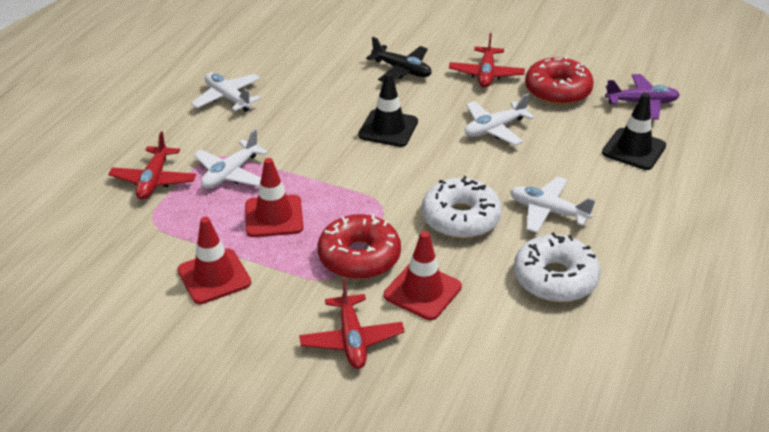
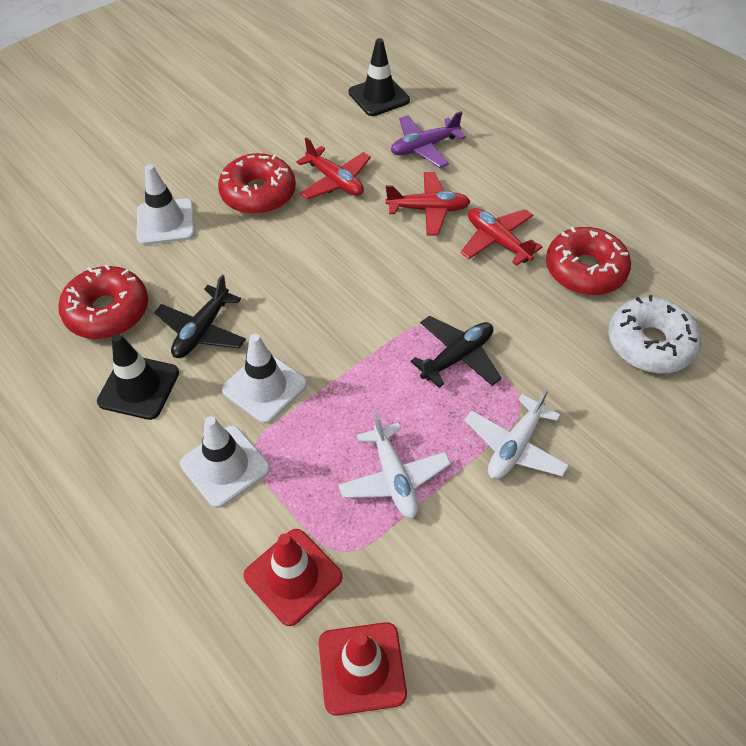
black plane: [366,37,431,82] = 1 -> [154,275,246,358] [411,316,502,388] = 2
red donut: [318,214,401,279] [525,56,594,105] = 2 -> [58,264,148,339] [218,153,296,214] [546,227,631,295] = 3
red traffic cone: [177,217,251,304] [245,158,304,237] [384,231,462,320] = 3 -> [244,529,343,626] [319,622,407,716] = 2
white donut: [422,176,502,239] [514,232,600,302] = 2 -> [608,295,701,373] = 1
white plane: [191,73,261,112] [194,129,268,189] [465,94,534,145] [510,176,595,233] = 4 -> [339,413,451,518] [464,388,569,479] = 2
white traffic cone: none = 0 -> [137,164,195,245] [180,416,270,508] [222,334,307,424] = 3

